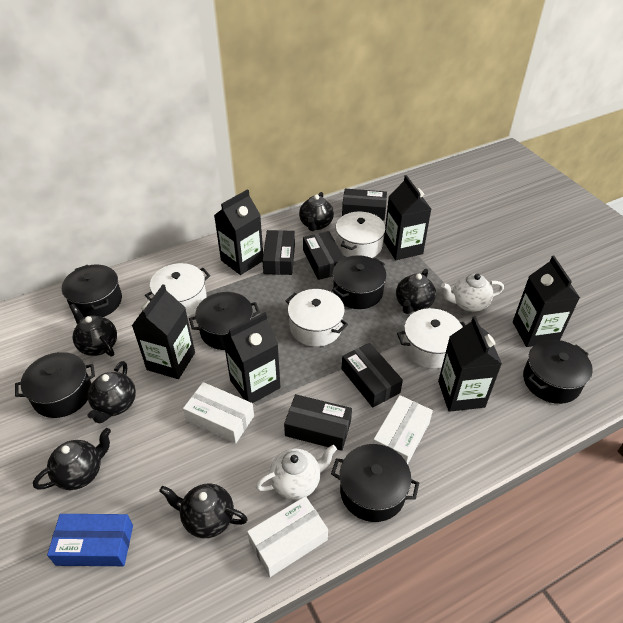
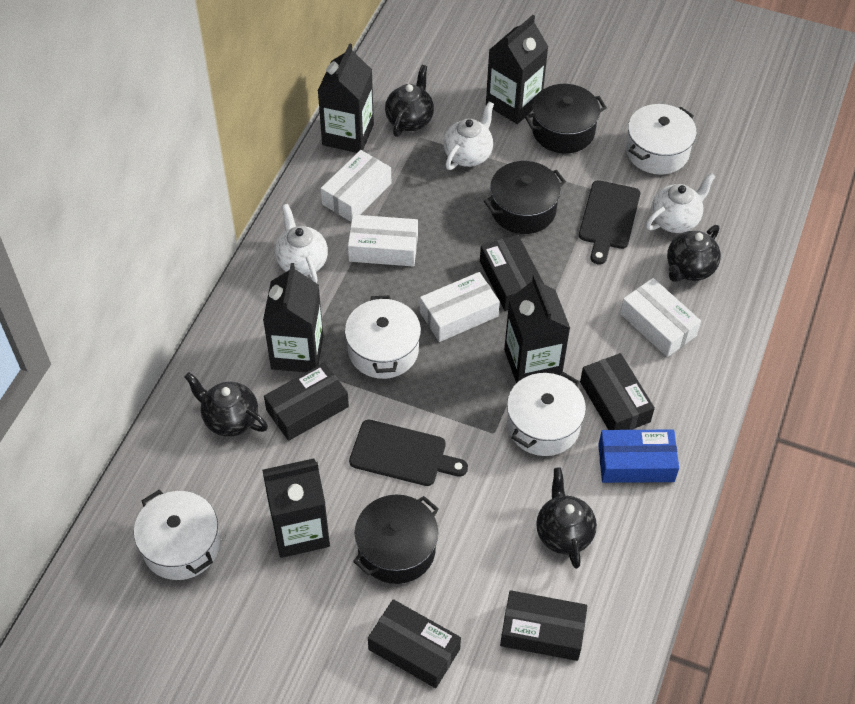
black carton: [132,284,195,379] [214,189,263,275] [223,312,281,403] [384,175,431,260] [438,316,502,412] [513,256,580,347] = 6 -> [262,458,330,558] [263,263,323,372] [318,43,374,153] [486,15,548,124] [504,274,570,384] = 5
black cutting board: none = 0 -> [349,420,468,486] [579,180,640,265] = 2
black pot: [15,352,95,418] [62,264,122,318] [189,292,260,350] [331,444,419,522] [332,255,387,309] [523,339,593,404] = 6 -> [353,495,439,584] [484,161,566,234] [525,84,607,154] = 3
black teapot: [33,428,111,490] [69,304,117,356] [88,361,136,423] [159,483,248,538] [299,192,334,231] [396,269,436,314] = 6 -> [185,373,268,437] [385,65,434,137] [536,467,597,569] [667,225,721,282] = 4
white box: [183,382,254,443] [247,496,328,577] [373,395,433,464] = 3 -> [321,150,391,222] [348,215,418,267] [420,272,500,342] [620,278,701,357] = 4
white teapot: [256,445,337,500] [441,274,504,312] = 2 -> [275,204,328,283] [444,101,494,170] [646,173,716,233] = 3

